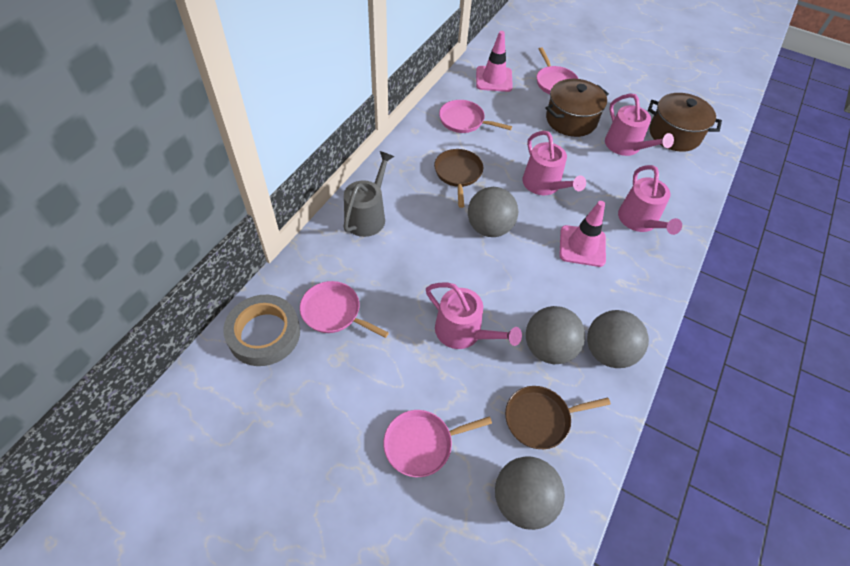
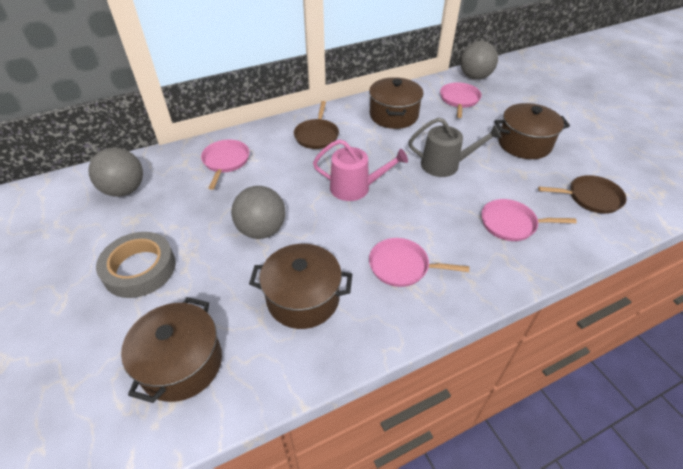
brown pot: [545,79,609,137] [648,93,722,152] = 2 -> [121,297,222,403] [249,244,352,329] [369,77,423,129] [494,103,570,159] = 4
grey ball: [468,187,518,237] [495,456,565,530] [526,306,585,364] [587,310,649,368] = 4 -> [88,147,143,197] [231,186,286,239] [460,41,498,80] = 3
pink traffic cone: [476,31,513,92] [559,201,606,267] = 2 -> none = 0
pink watering can: [426,282,522,349] [522,131,586,195] [605,94,674,156] [618,165,682,235] = 4 -> [313,139,408,201] = 1

